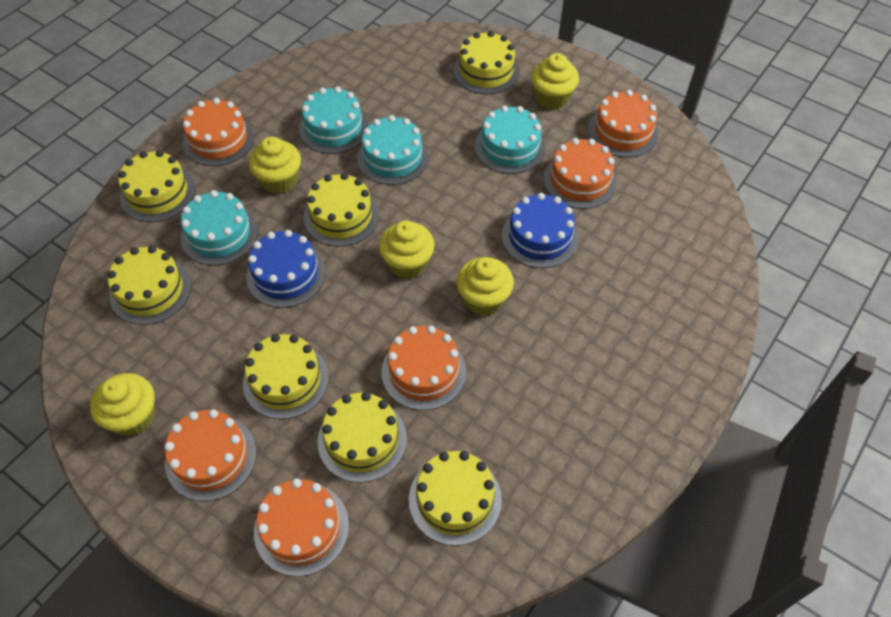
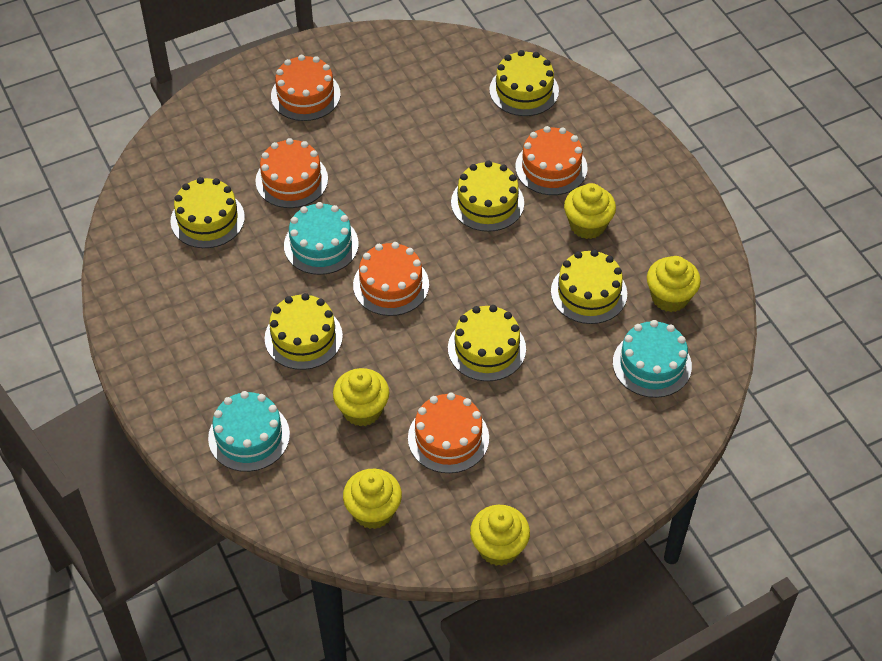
blue cake: [246,230,326,308] [502,193,578,268] = 2 -> none = 0
orange cake: [164,409,256,501] [183,98,254,166] [254,478,349,576] [382,326,466,410] [544,138,617,209] [588,90,659,158] = 6 -> [255,138,328,208] [271,55,341,121] [353,242,429,316] [408,392,489,473] [515,126,588,195] = 5
turquoise cake: [181,190,258,265] [299,87,369,154] [357,115,429,185] [475,106,546,174] = 4 -> [208,391,290,472] [284,202,359,275] [613,320,692,398] = 3
yellow cake: [107,246,191,325] [118,150,195,222] [243,334,329,419] [304,173,379,247] [317,392,407,483] [409,451,502,546] [453,31,520,94] = 7 -> [171,177,245,248] [265,293,343,370] [448,305,526,381] [451,161,524,232] [489,50,559,116] [551,250,627,324] = 6

